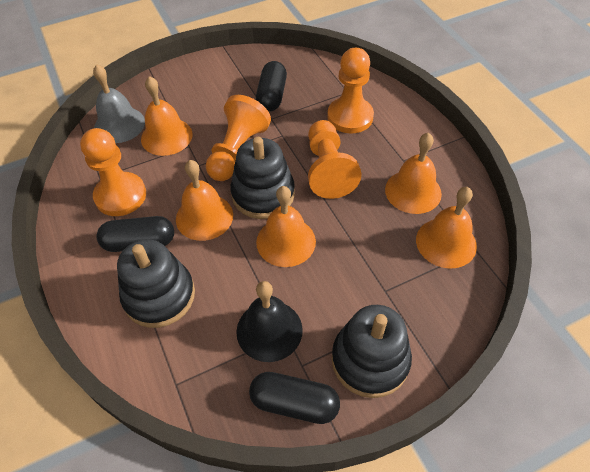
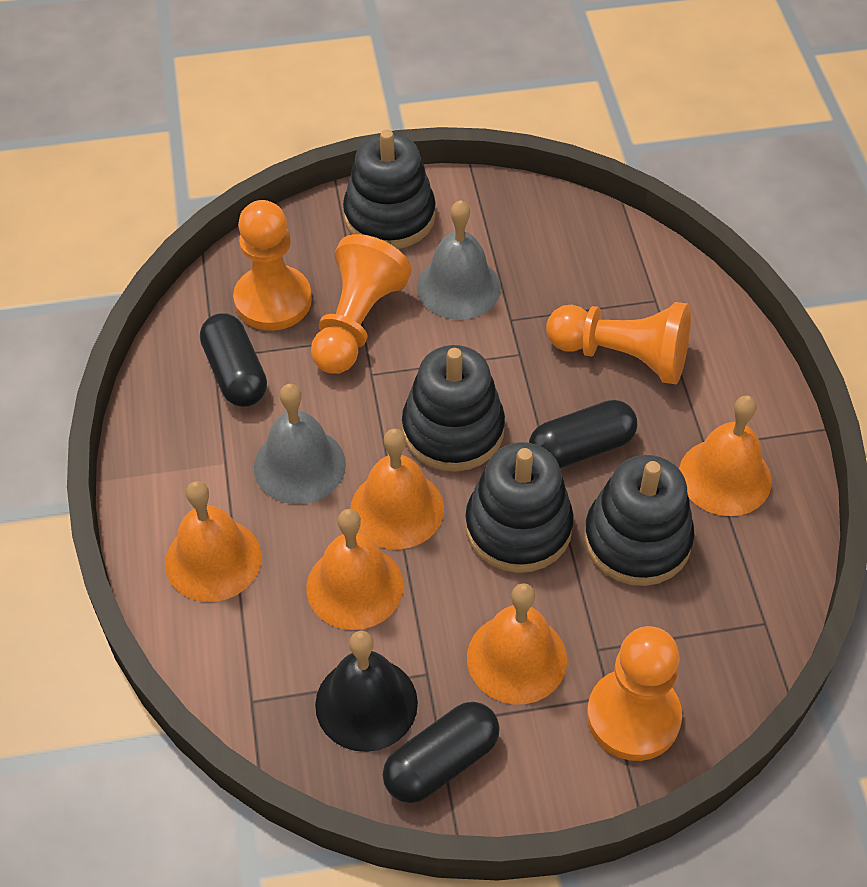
black stacking toy: [117,239,195,328] [230,137,295,219] [332,305,412,398] = 3 -> [343,130,436,249] [402,345,505,472] [465,442,574,573] [584,455,694,586] = 4
grey bell: [93,64,145,143] = 1 -> [254,384,346,504] [417,200,501,320] = 2

